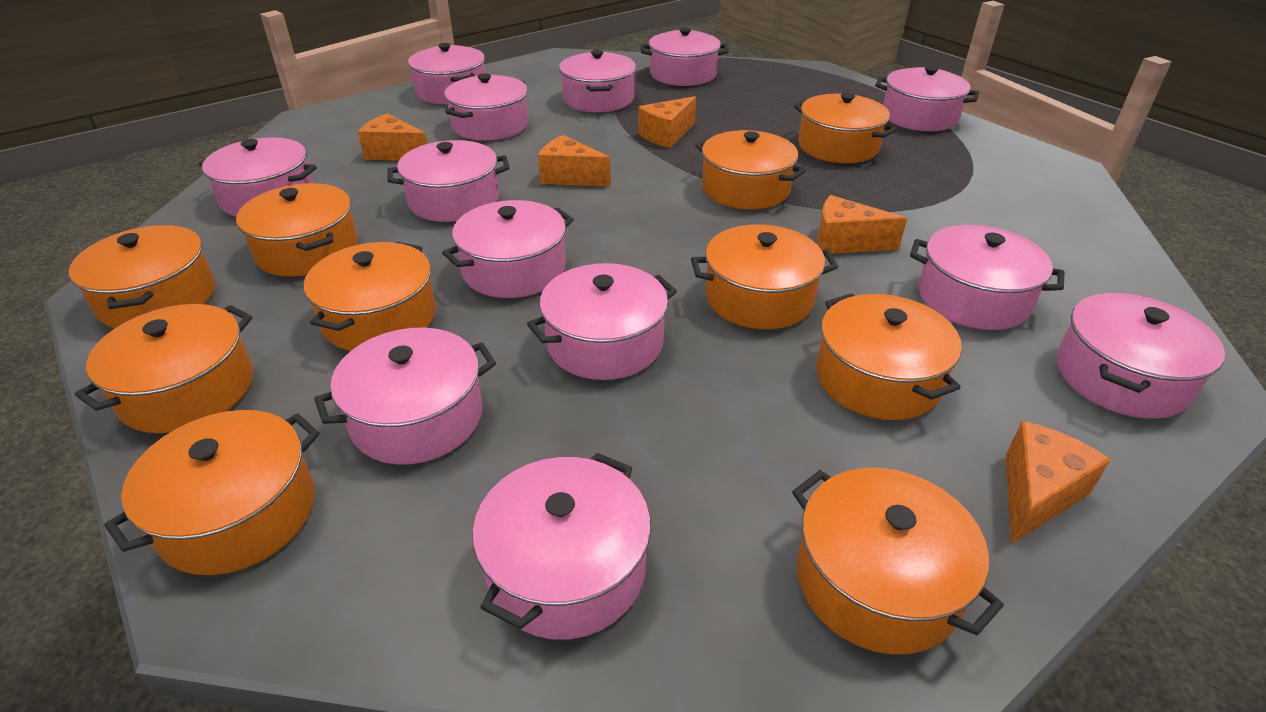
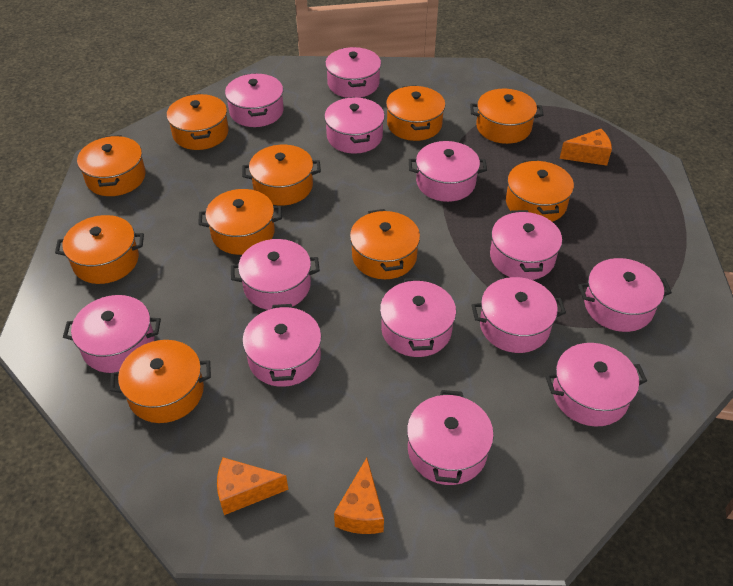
orange cheese: [358,113,427,161] [538,135,611,187] [638,96,696,148] [817,195,907,254] [1006,421,1111,544] = 5 -> [217,457,288,515] [334,458,384,534] [560,129,612,166] = 3

